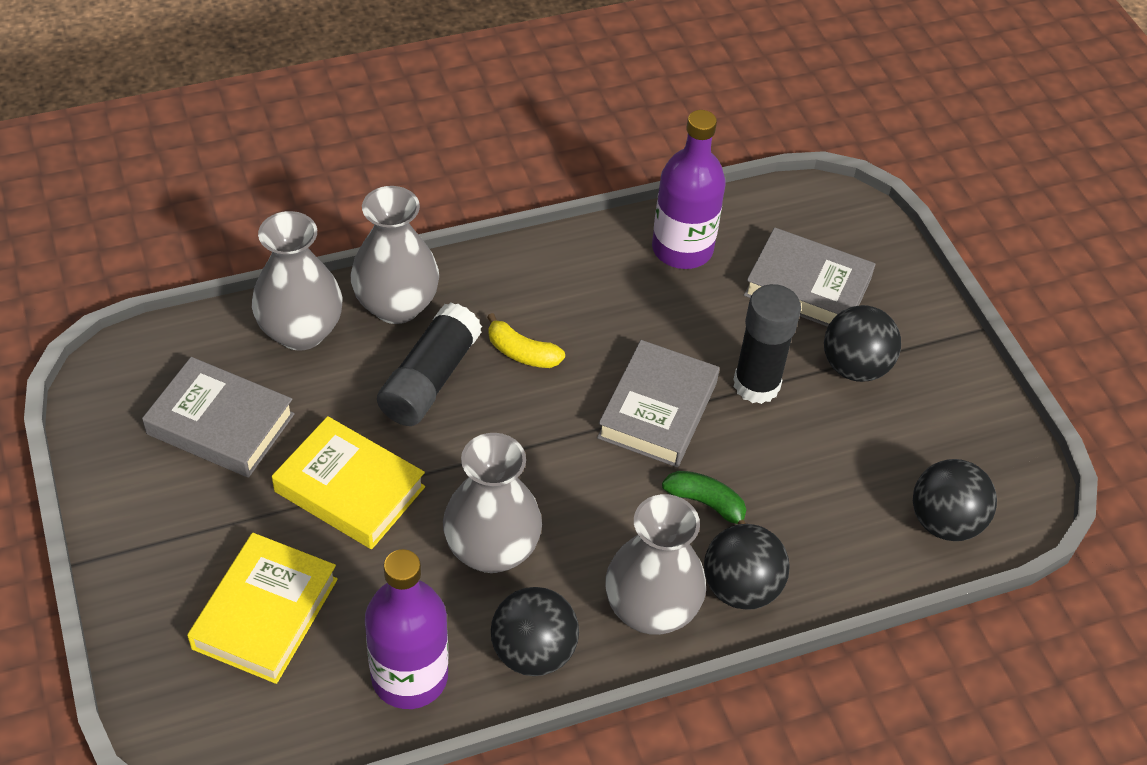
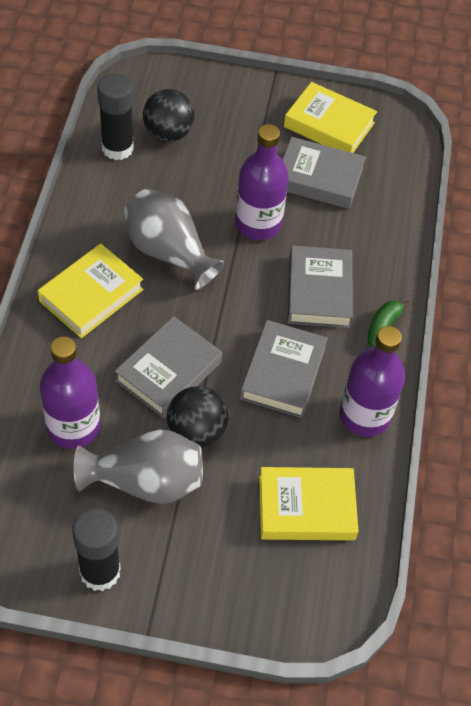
black ball: [491,587,579,676] [704,524,790,610] [824,305,901,382] [913,459,997,541] = 4 -> [143,89,194,142] [167,386,228,448] = 2
grey book: [142,357,295,478] [597,340,720,467] [744,227,876,327] = 3 -> [115,316,222,418] [240,320,328,418] [282,137,366,209] [287,245,353,328] = 4
grey vase: [252,211,342,350] [351,186,439,324] [443,433,542,573] [605,494,706,635] = 4 -> [74,429,203,504] [124,189,224,290] = 2
purple bottle: [365,549,448,709] [652,110,726,269] = 2 -> [40,336,100,449] [235,124,289,240] [340,326,405,437] = 3
yellow banana: [487,313,565,368] = 1 -> none = 0
yellow book: [187,533,338,684] [272,416,425,549] = 2 -> [38,244,143,338] [259,467,358,540] [284,82,377,153] = 3

